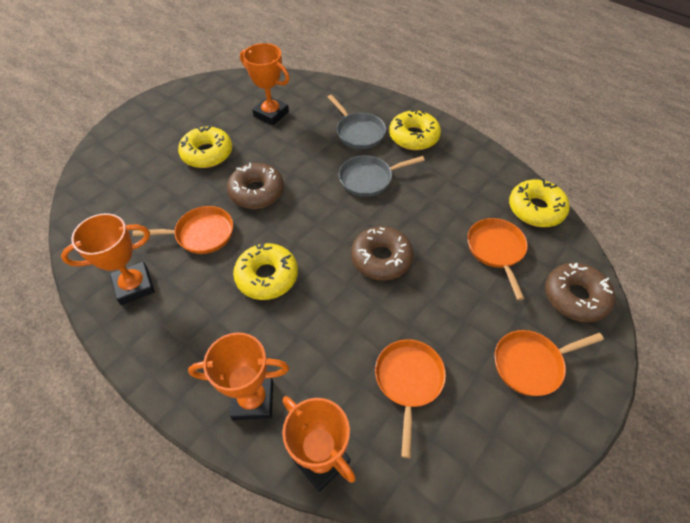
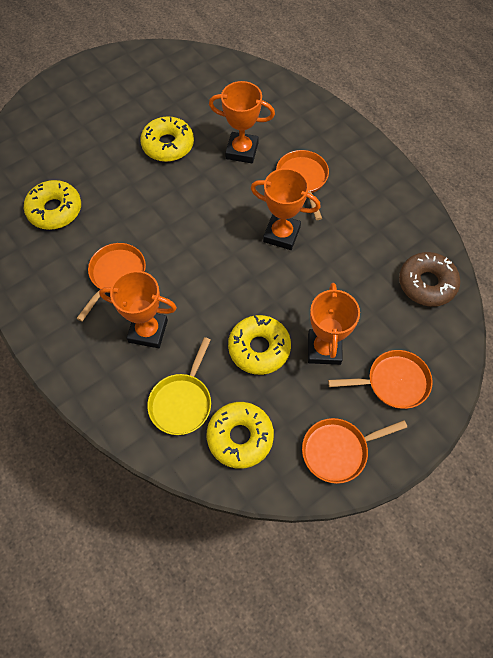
brown donut: [227,163,284,209] [351,226,414,281] [545,263,615,322] = 3 -> [399,252,460,307] = 1
grey pan: [328,95,386,149] [339,155,425,197] = 2 -> none = 0
yellow pan: none = 0 -> [147,337,211,435] = 1

